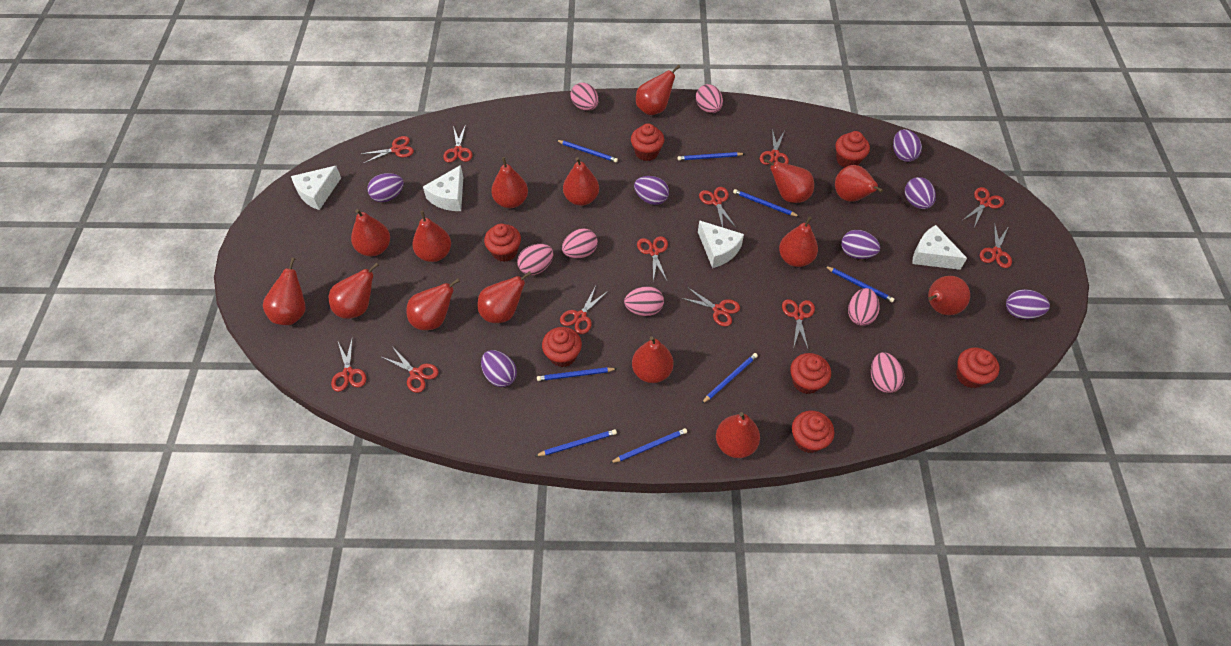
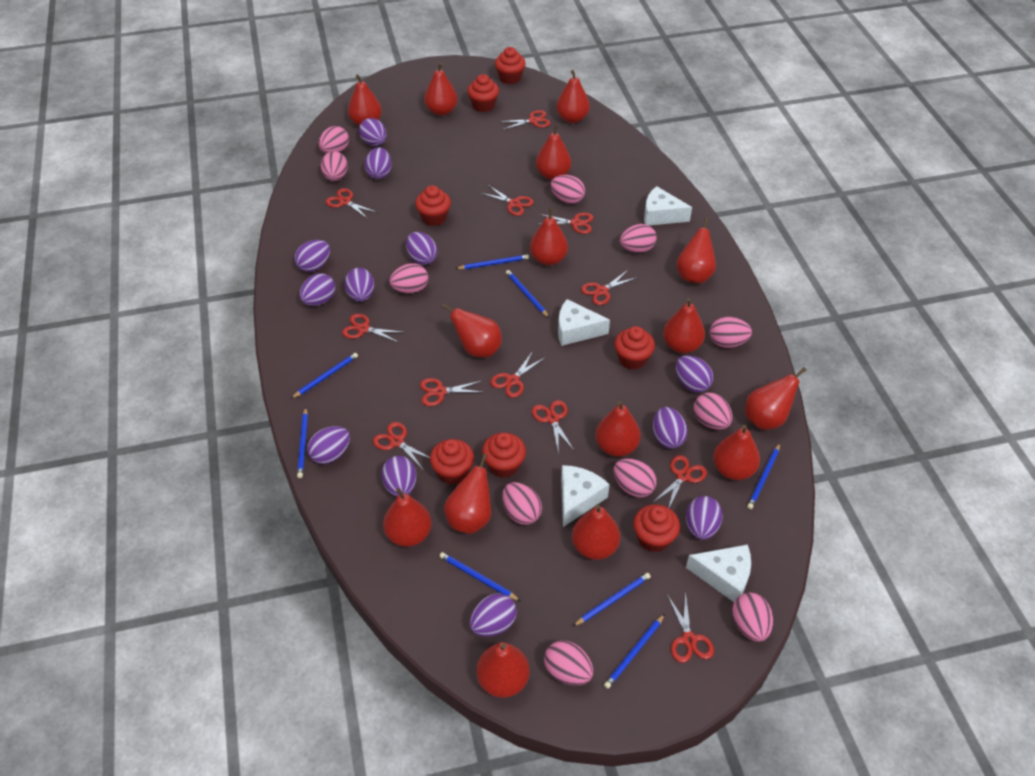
pink egg: [517,244,553,275] [562,228,598,258] [570,83,599,111] [624,286,664,316] [696,84,723,113] [848,288,879,326] [871,352,904,393] = 7 -> [319,126,349,154] [321,151,348,181] [389,263,428,293] [502,482,542,525] [544,641,593,685] [551,175,585,204] [613,458,657,498] [620,224,657,253] [693,392,733,430] [709,317,752,348] [732,592,773,642] = 11
purple egg: [368,173,404,202] [481,350,517,387] [634,176,669,205] [841,230,880,259] [893,129,922,162] [905,177,936,209] [1006,289,1050,319] = 7 -> [294,240,330,272] [300,273,335,306] [307,426,350,464] [344,268,375,302] [359,118,387,146] [365,147,392,179] [381,456,417,497] [406,232,437,265] [470,593,517,636] [653,407,688,449] [676,355,713,393] [686,496,723,540] = 12

